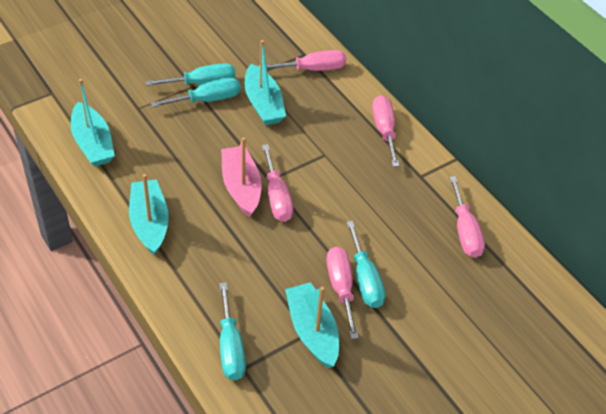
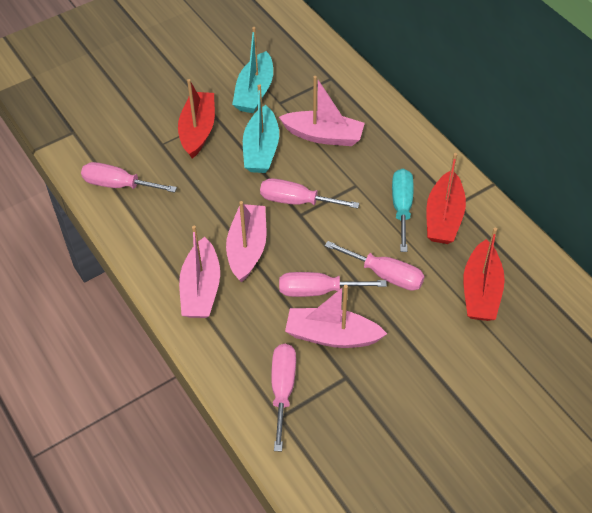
pink boat: [221,137,262,217] = 1 -> [179,226,220,318] [226,201,267,283] [279,76,365,146] [285,285,387,348] = 4
red boat: none = 0 -> [178,79,215,159] [426,153,466,244] [463,228,505,321] = 3
turquoise boat: [71,79,115,167] [129,174,169,256] [245,40,286,125] [285,282,339,368] = 4 -> [232,27,273,113] [243,84,279,173] = 2
turquoise screwdriver: [145,63,236,86] [151,77,241,108] [219,282,246,380] [346,221,386,308] = 4 -> [392,169,413,252] = 1

